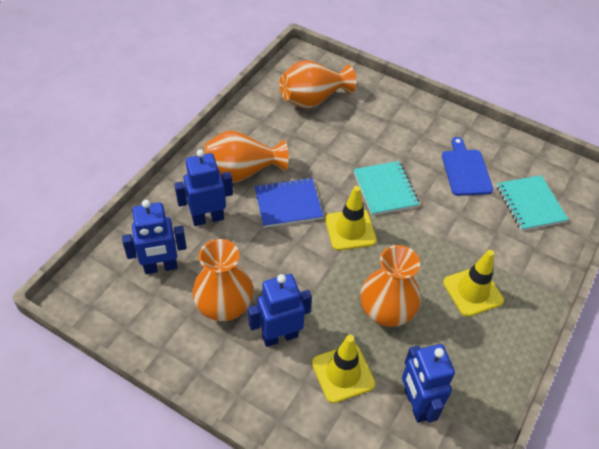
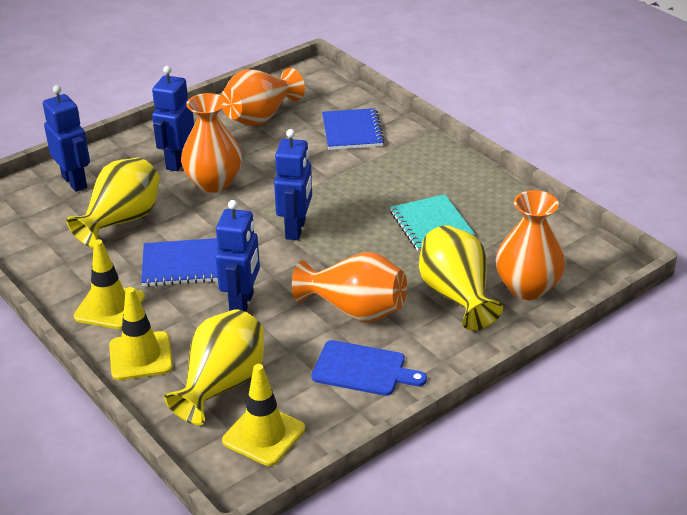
blue notebook: [254,178,324,228] = 1 -> [141,238,218,287] [322,108,385,150] = 2
turquoise notebook: [353,161,419,215] [497,175,569,231] = 2 -> [390,194,475,251] = 1
yellow vase: none = 0 -> [66,157,160,248] [164,309,264,425] [419,225,503,331] = 3

